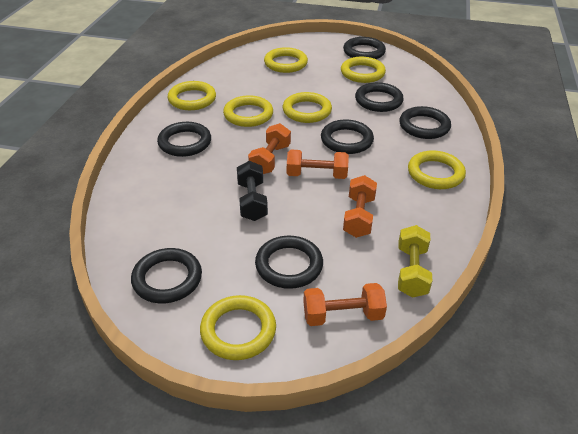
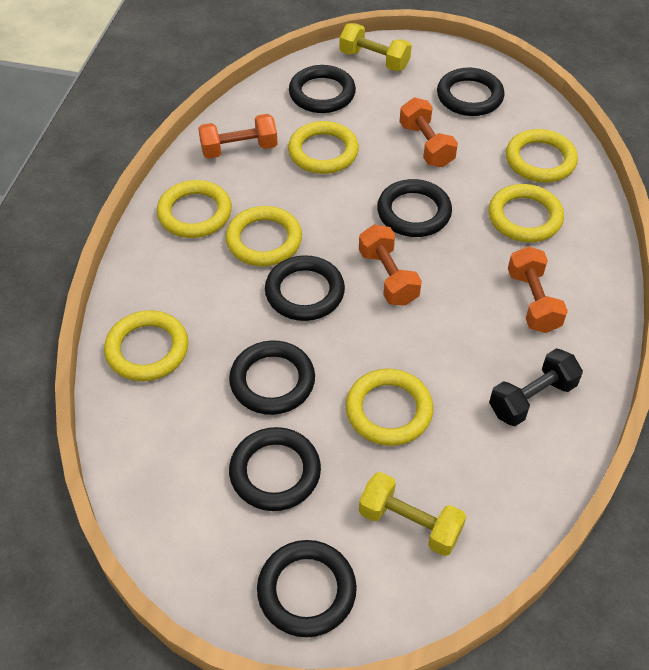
yellow dumbbell: [398,225,432,298] = 1 -> [340,23,412,71] [359,472,466,556] = 2

